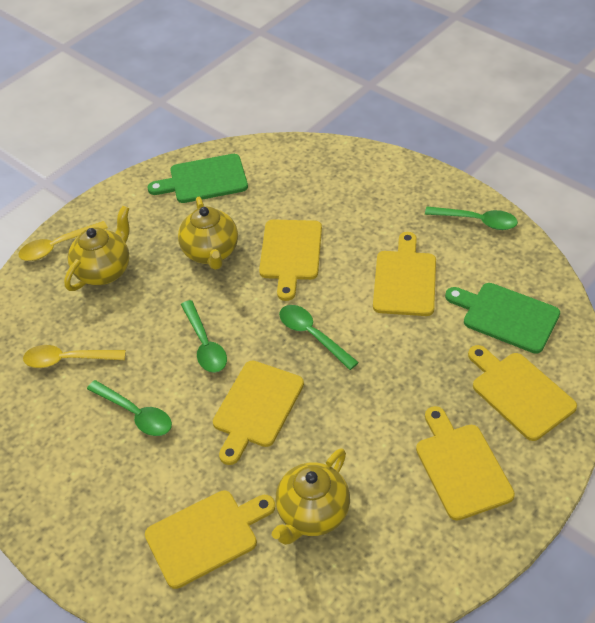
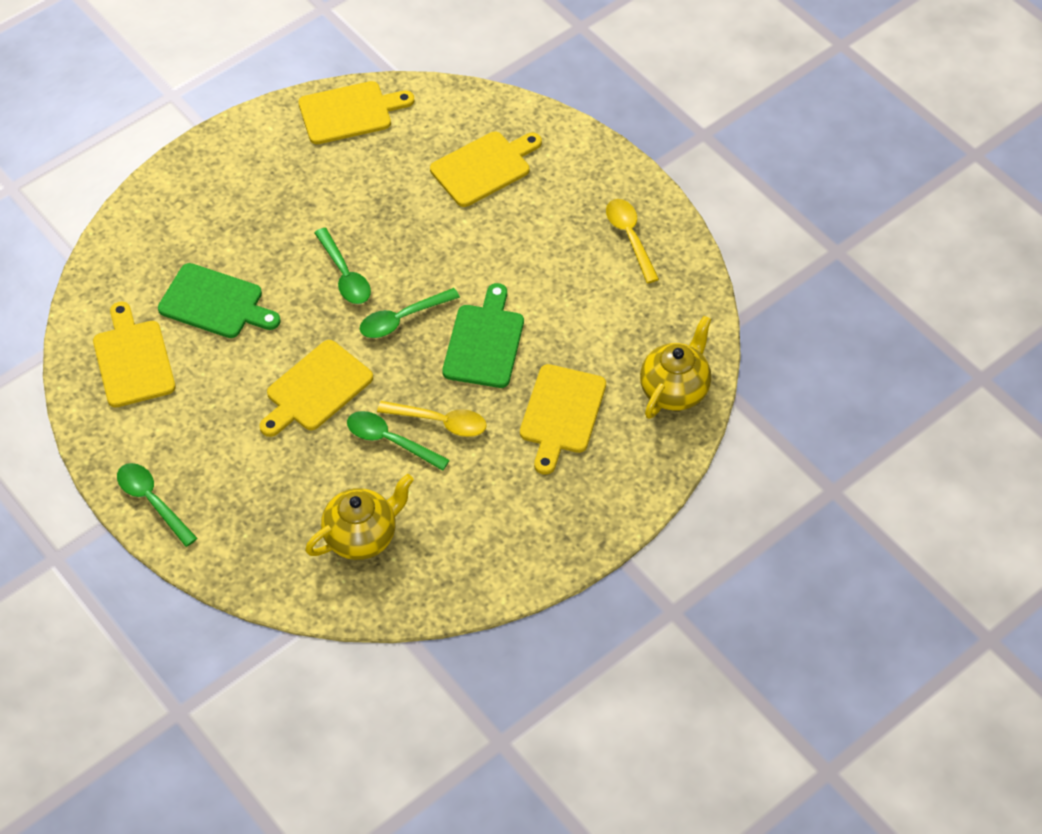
yellow cutting board: [145,490,275,589] [213,360,304,465] [259,219,322,301] [373,232,436,316] [416,406,515,521] [468,345,577,441] = 6 -> [93,301,176,407] [259,340,373,437] [298,81,414,144] [430,132,542,207] [520,364,606,475] = 5
yellow teapot: [64,206,130,291] [178,197,238,270] [272,448,350,545] = 3 -> [305,474,414,560] [640,316,711,419] = 2

